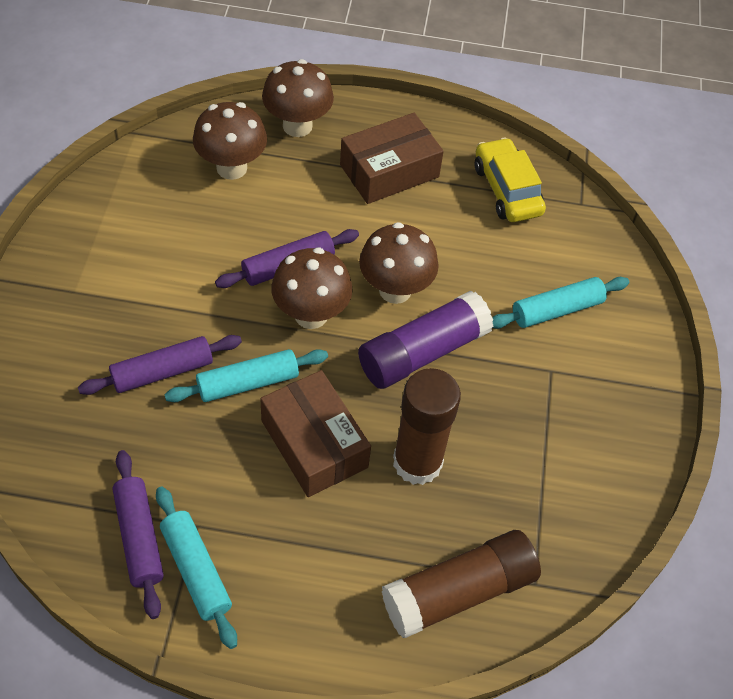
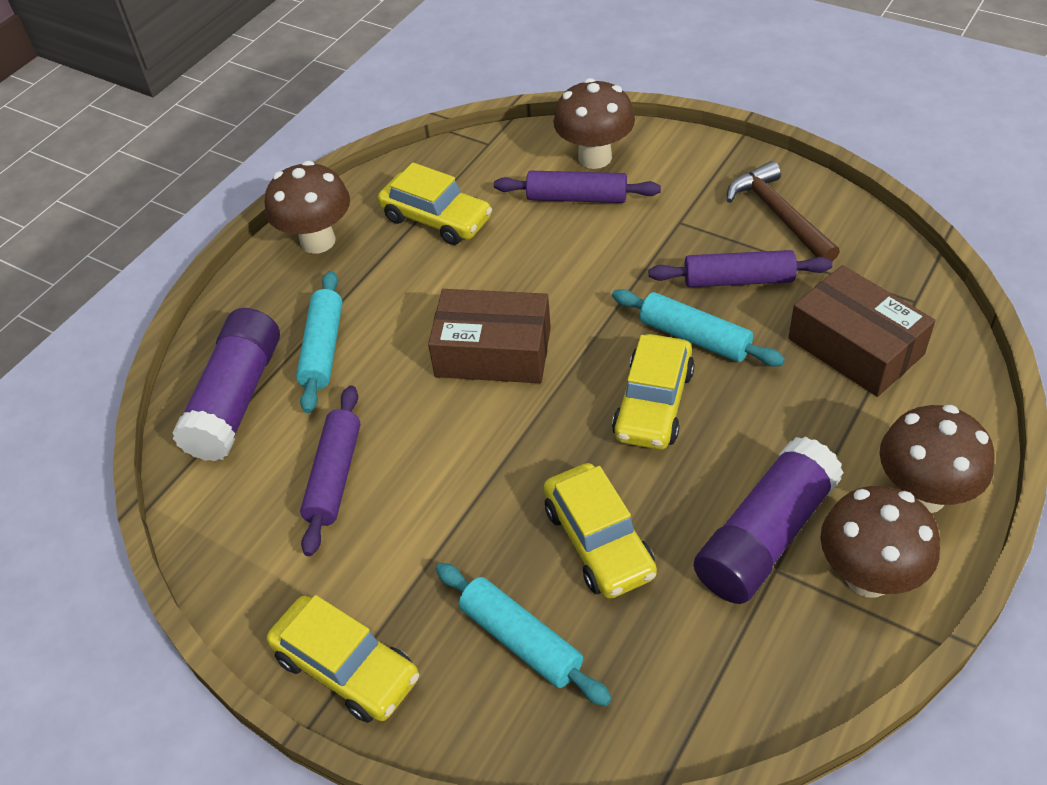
brown glue stick: [382,530,541,638] [393,368,461,485] = 2 -> none = 0
brown hammer: none = 0 -> [727,161,840,262] = 1
purple glue stick: [358,290,494,389] = 1 -> [172,308,280,461] [694,437,844,604] = 2
yellow car: [475,137,546,222] = 1 -> [267,595,419,723] [378,162,492,245] [544,463,657,599] [612,334,695,450] = 4

